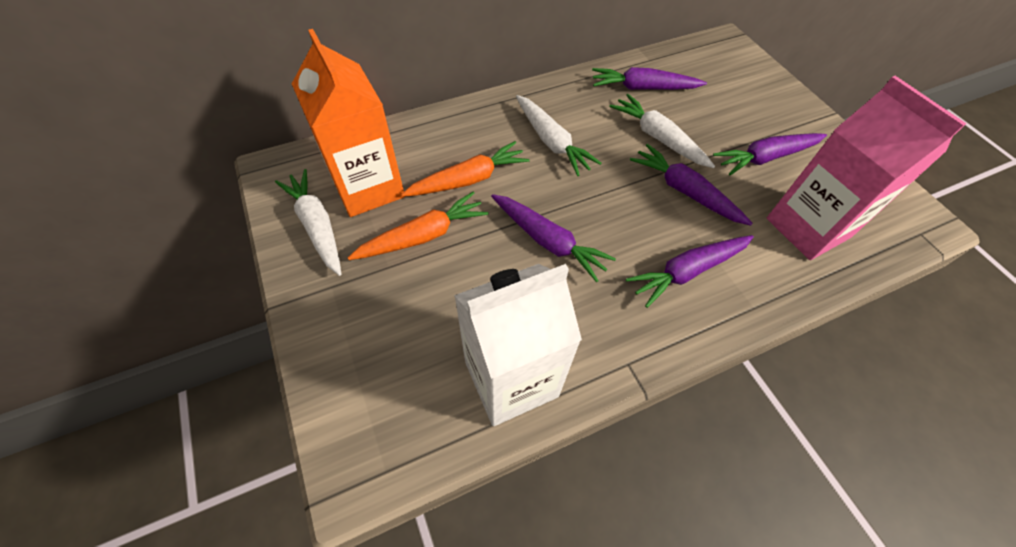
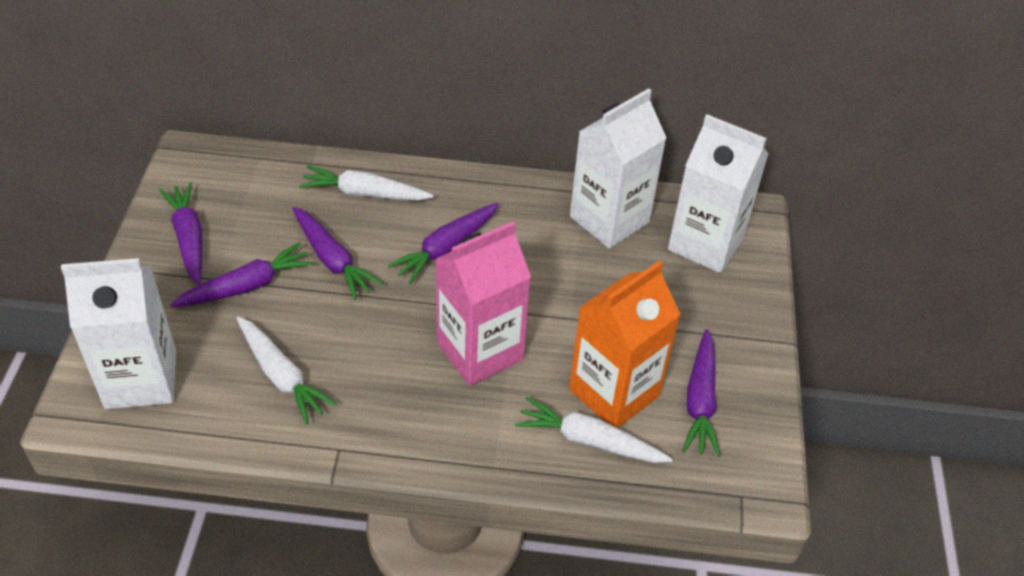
orange carrot: [348,192,488,260] [401,141,529,197] = 2 -> none = 0
white carton: [454,264,582,426] = 1 -> [61,258,176,409] [570,88,666,249] [668,114,769,273] = 3

